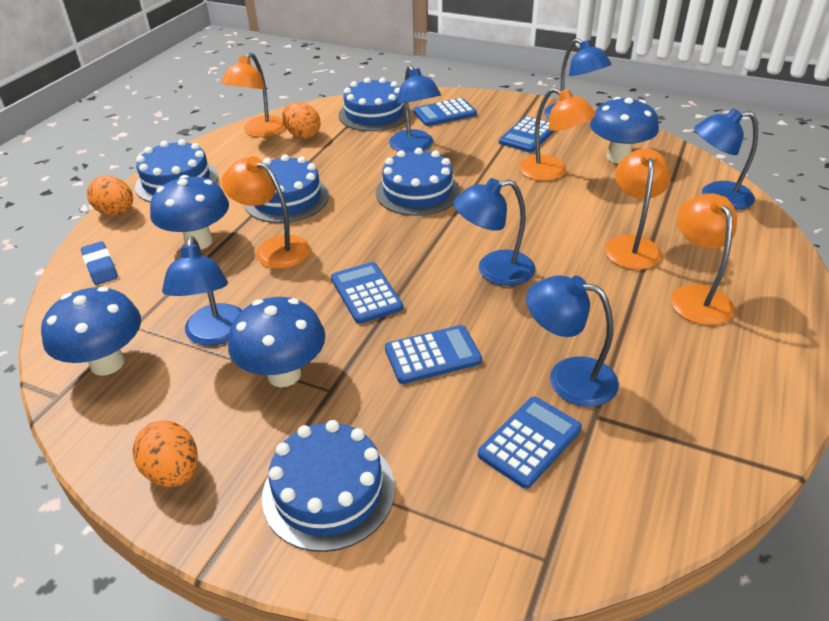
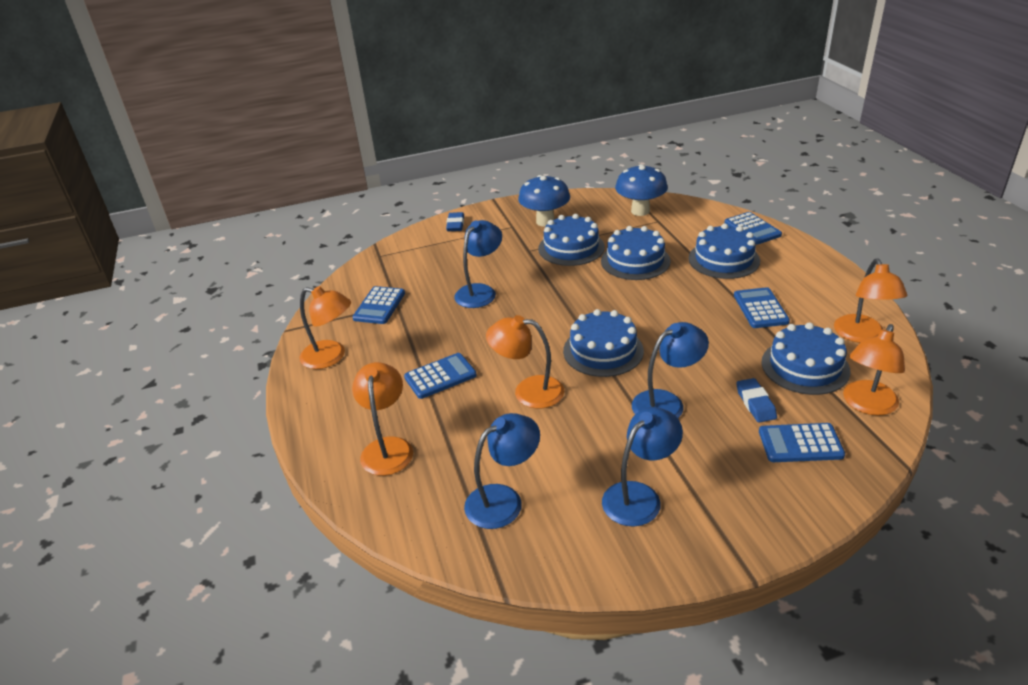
blue eraser: [81,241,118,285] = 1 -> [446,212,464,231] [736,378,777,423] = 2
blue lamp: [162,236,242,346] [389,65,441,152] [453,178,535,286] [526,275,619,407] [544,38,612,119] [694,109,758,210] = 6 -> [454,220,502,308] [464,413,540,529] [602,407,683,527] [632,322,709,418] = 4
blue mushroom: [41,287,141,376] [150,175,229,250] [228,297,325,387] [590,97,659,164] = 4 -> [518,175,570,226] [615,164,668,216] = 2
orange egg: [87,176,133,216] [133,420,198,487] [282,102,321,139] = 3 -> none = 0

